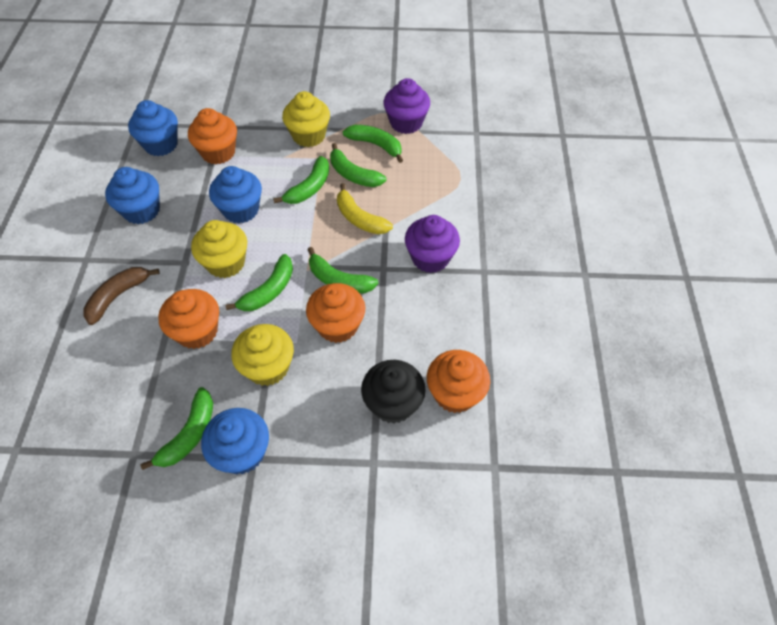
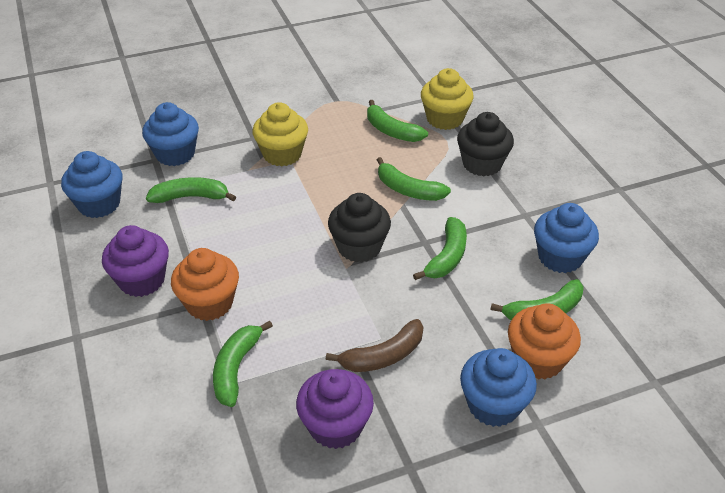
black cupcake: [361,360,426,424] = 1 -> [328,193,391,262] [457,112,514,176] = 2
orange cupcake: [158,289,219,349] [188,108,237,164] [306,283,365,343] [427,350,490,413] = 4 -> [171,248,239,321] [508,303,581,379] = 2
yellow banana: [337,183,393,234] = 1 -> none = 0
yellow cupcake: [191,220,247,278] [231,324,294,386] [282,91,330,147] = 3 -> [253,102,308,166] [421,68,474,130] = 2

